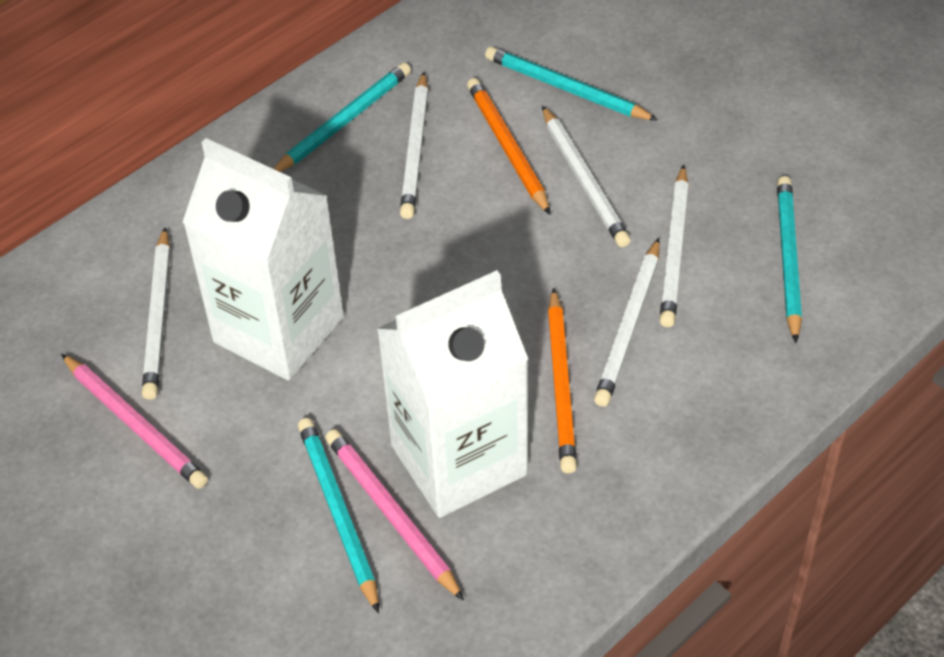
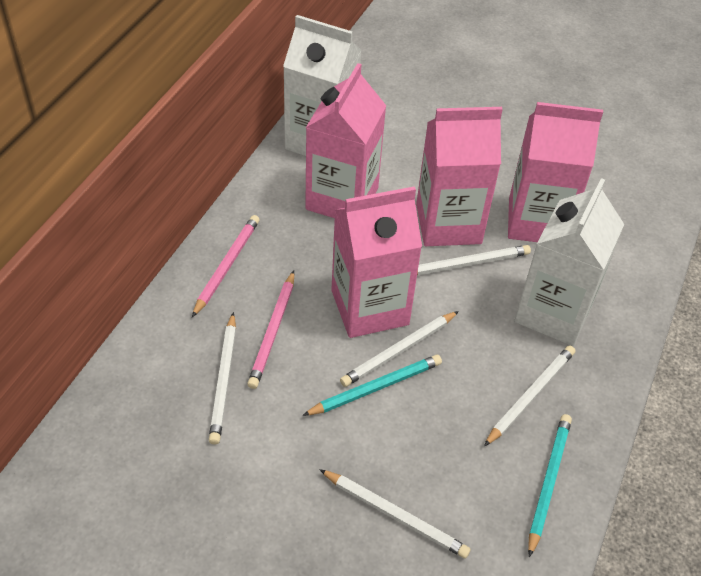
orange pencil: [467,78,551,215] [548,288,577,473] = 2 -> none = 0
pink carton: none = 0 -> [305,63,386,218] [331,186,422,338] [416,107,503,246] [508,102,603,242] = 4
turquoise pencil: [274,62,411,172] [298,418,379,613] [485,46,658,121] [777,176,802,343] = 4 -> [302,355,442,416] [528,414,572,557] = 2

